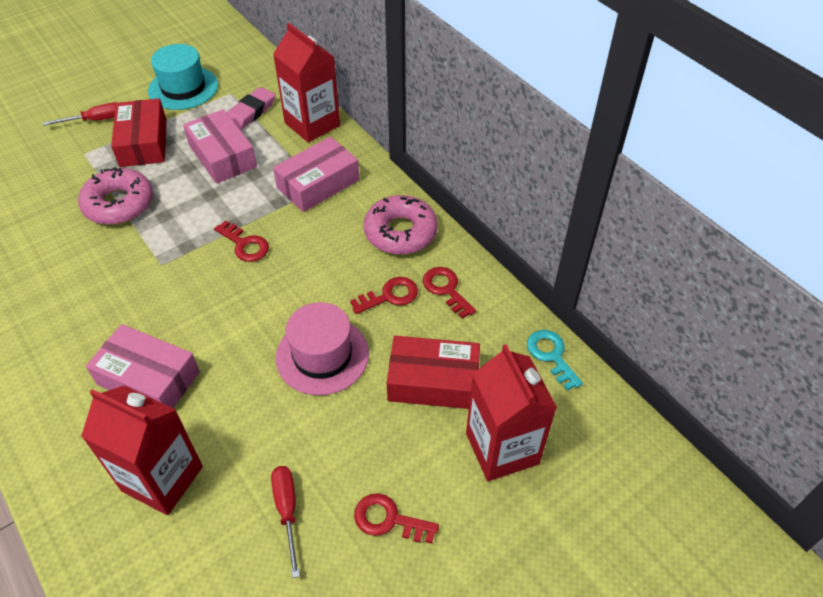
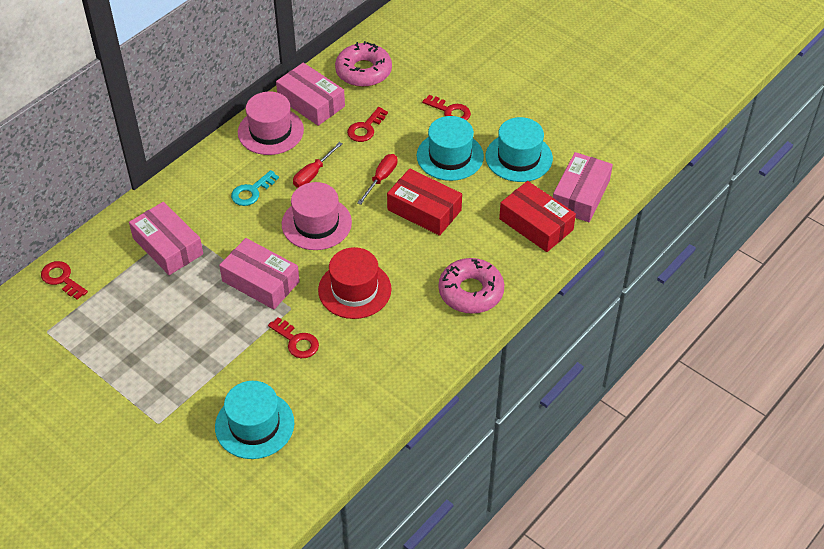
pink box: [86,324,200,408] [183,109,257,184] [273,137,360,212] = 3 -> [129,202,203,275] [219,238,300,310] [276,63,345,126] [553,152,613,222] = 4
pink eraser: [227,87,275,131] = 1 -> none = 0
pink hat: [276,302,369,396] = 1 -> [238,92,304,155] [282,182,352,250] = 2
red carton: [81,385,203,515] [273,23,340,143] [466,344,557,481] = 3 -> none = 0
red hat: none = 0 -> [318,247,392,319] = 1
turquoise hat: [148,44,218,110] = 1 -> [215,381,294,459] [417,116,484,181] [485,117,553,182] = 3

